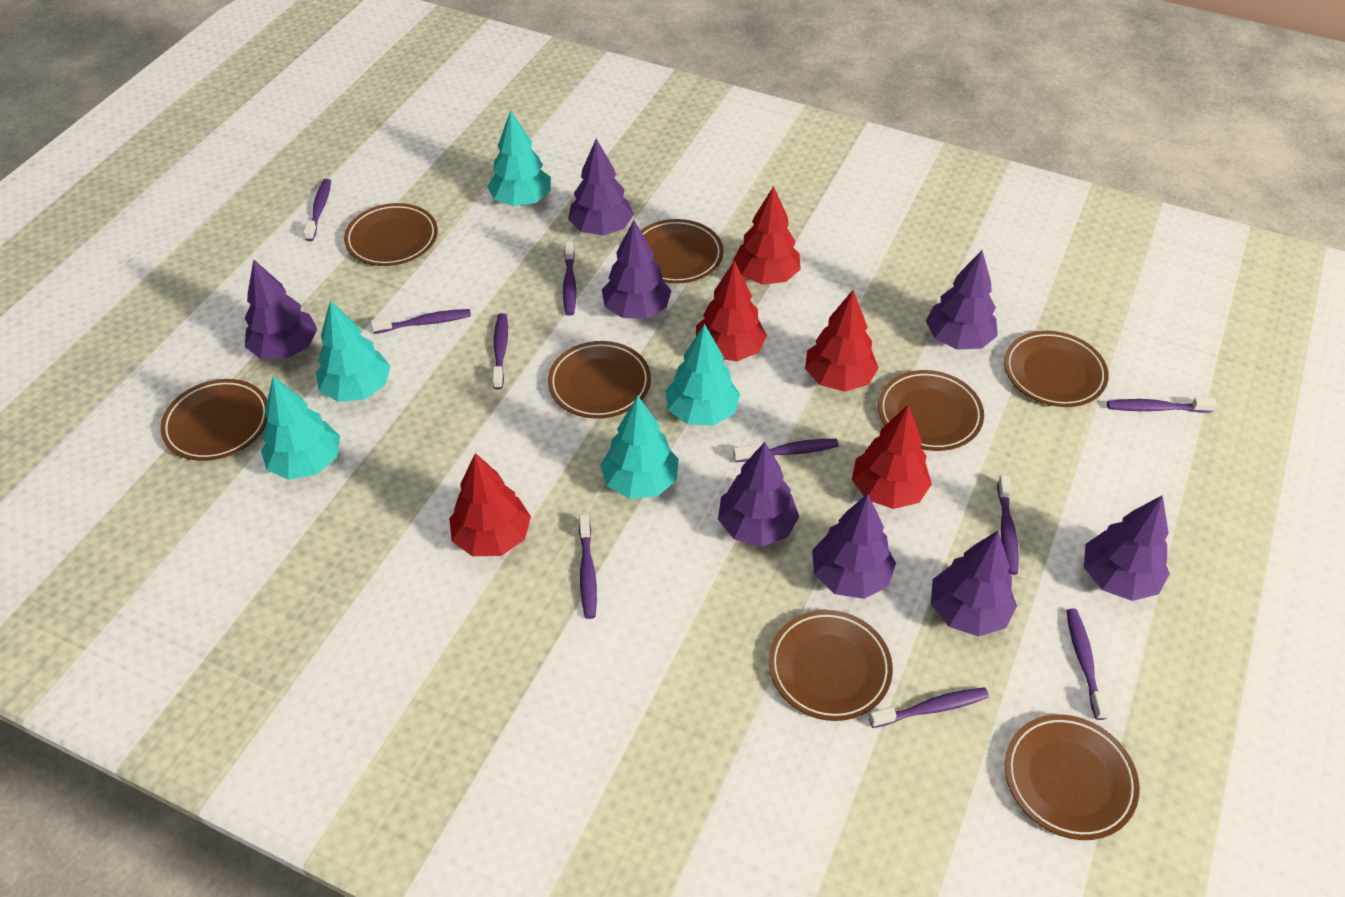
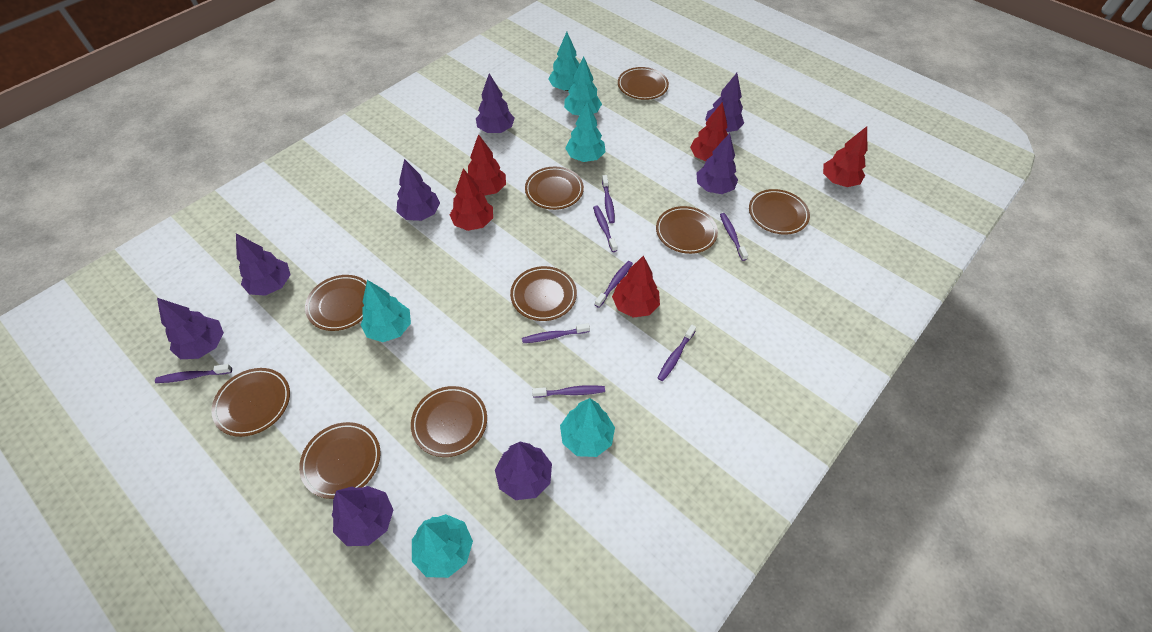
brown plate: [160,379,267,461] [344,203,438,266] [548,341,651,419] [640,219,723,284] [769,610,893,721] [878,370,984,451] [1004,331,1109,407] [1005,714,1140,840] = 8 -> [211,368,290,437] [299,422,381,499] [305,275,367,331] [411,386,487,457] [510,266,577,321] [525,167,584,210] [618,67,669,100] [656,206,718,254] [749,189,810,235] = 9
purple toothbrush: [304,179,331,241] [371,309,471,333] [492,313,508,389] [563,241,576,316] [579,514,597,619] [733,439,839,462] [869,687,989,728] [997,475,1019,575] [1066,609,1110,720] [1107,397,1217,413] = 10 -> [155,364,232,383] [522,323,590,343] [532,385,605,398] [593,206,618,252] [595,261,633,308] [602,175,615,223] [658,325,696,381] [720,213,748,261] = 8
turquoise tree: [261,376,340,480] [316,300,391,402] [487,110,551,206] [600,395,679,499] [665,324,740,426] = 5 -> [361,280,411,342] [412,514,473,578] [548,32,580,91] [560,398,615,457] [564,57,602,115] [565,101,605,162] = 6

